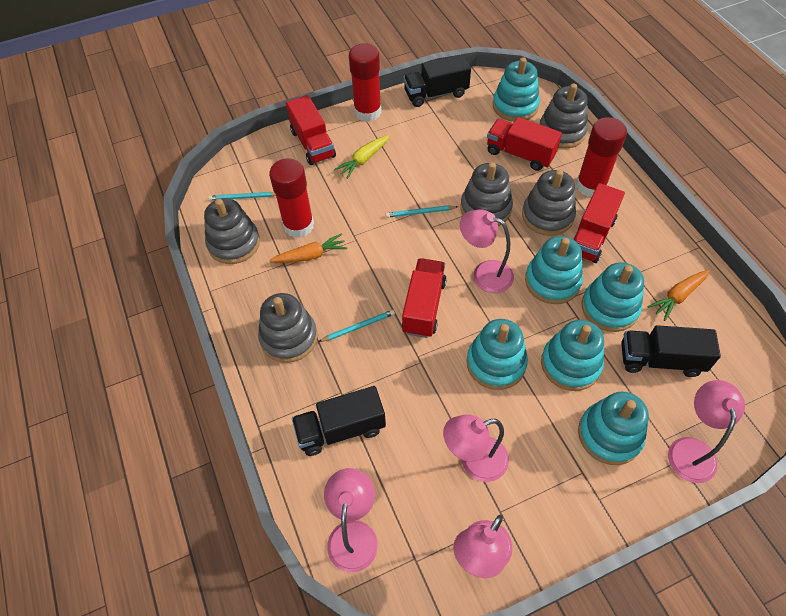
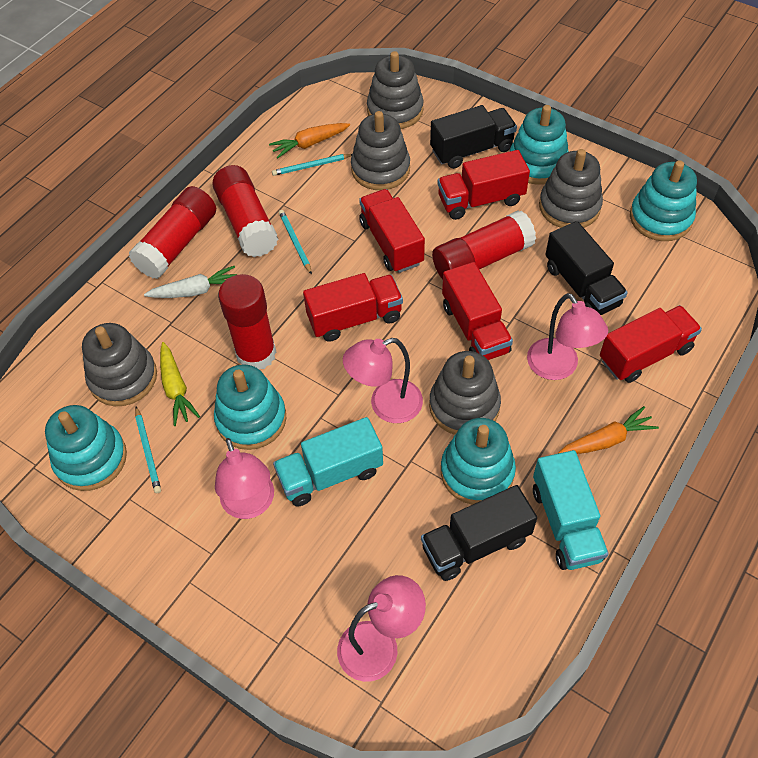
pink lamp: [324,468,378,573] [443,415,509,482] [453,515,513,578] [460,209,514,293] [668,380,745,483] = 5 -> [215,438,274,519] [337,575,426,682] [343,338,423,423] [527,293,608,380] = 4
red glue stick: [269,158,314,238] [349,43,381,122] [576,117,627,197] = 3 -> [129,186,216,279] [212,165,278,257] [218,274,276,369] [432,211,536,280] = 4
red truck: [286,95,336,165] [402,258,447,338] [487,117,562,171] [573,183,625,263] = 4 -> [303,273,403,342] [359,189,425,273] [438,150,530,220] [442,262,513,360] [600,305,702,383] = 5
turquoise stacking toy: [467,319,528,390] [493,57,540,122] [525,236,583,304] [541,320,604,391] [578,392,649,465] [581,262,644,332] = 6 -> [45,405,127,491] [214,364,286,450] [441,418,516,505] [510,105,569,185] [630,160,697,241] = 5
turquoise truck: none = 0 -> [273,417,383,507] [533,450,609,570] = 2
white carrot: none = 0 -> [144,266,237,298] = 1

